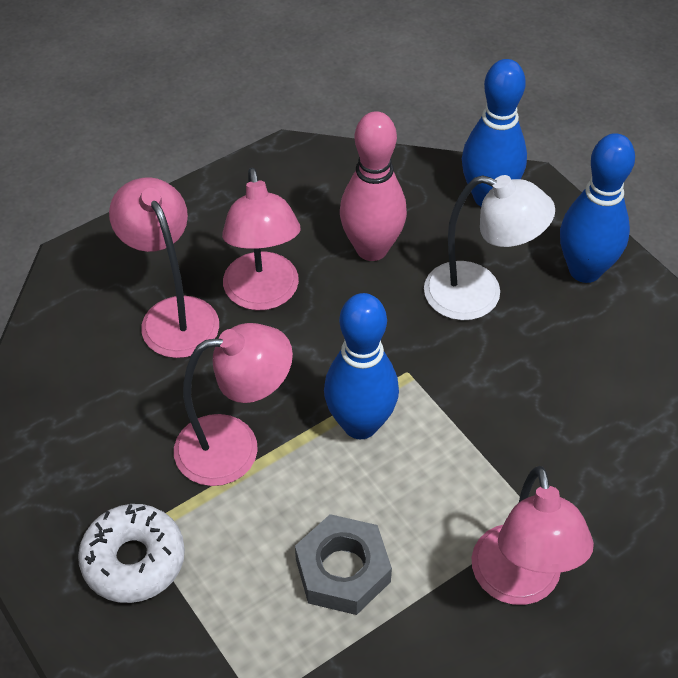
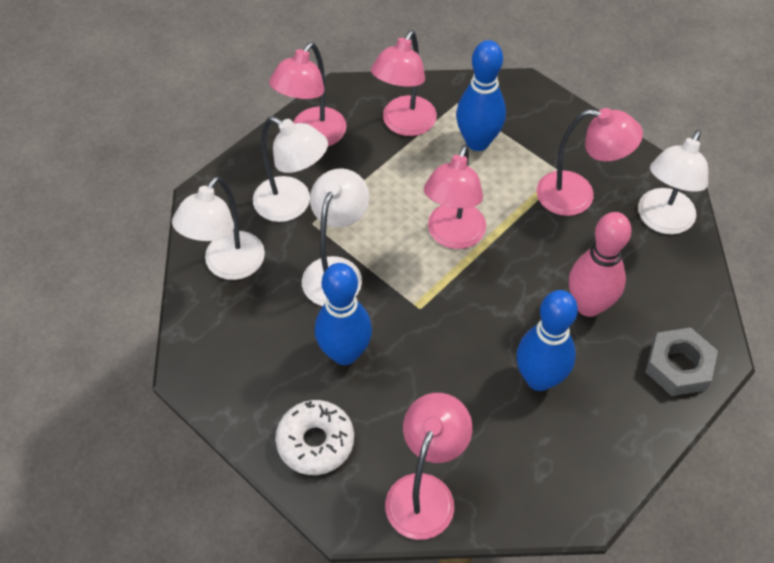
pink lamp: [109,177,219,358] [174,323,293,486] [222,168,301,311] [472,466,594,605] = 4 -> [269,42,347,146] [371,30,437,136] [385,393,472,540] [424,145,486,249] [537,108,643,216] = 5
white lamp: [424,175,555,320] = 1 -> [172,176,265,280] [253,116,328,222] [302,168,369,306] [638,130,708,234] = 4

